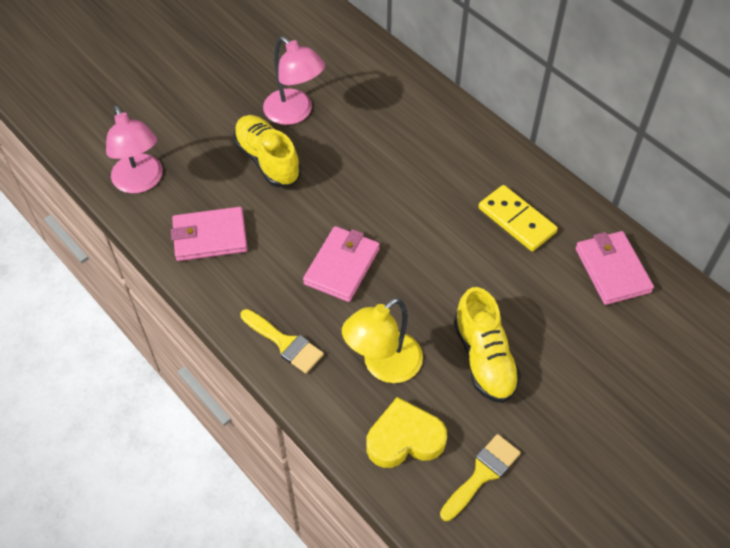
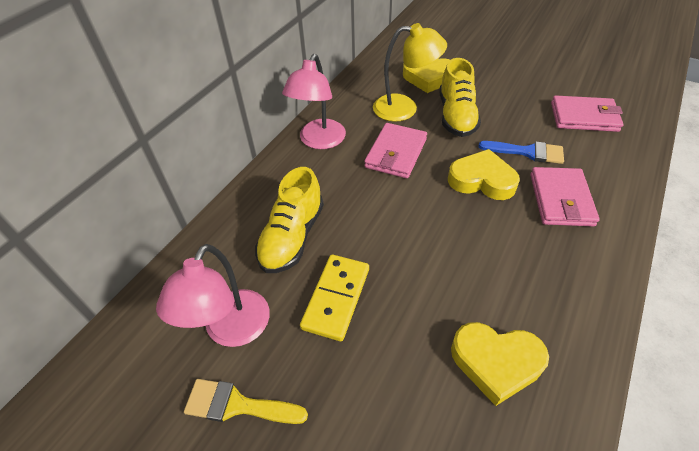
blue brush: none = 0 -> [479,141,564,164] = 1
yellow brush: [240,309,324,374] [440,434,521,521] = 2 -> [184,379,308,424] = 1
yellow heart: [366,397,447,468] = 1 -> [403,58,450,93] [448,149,520,200] [451,322,549,406] = 3

